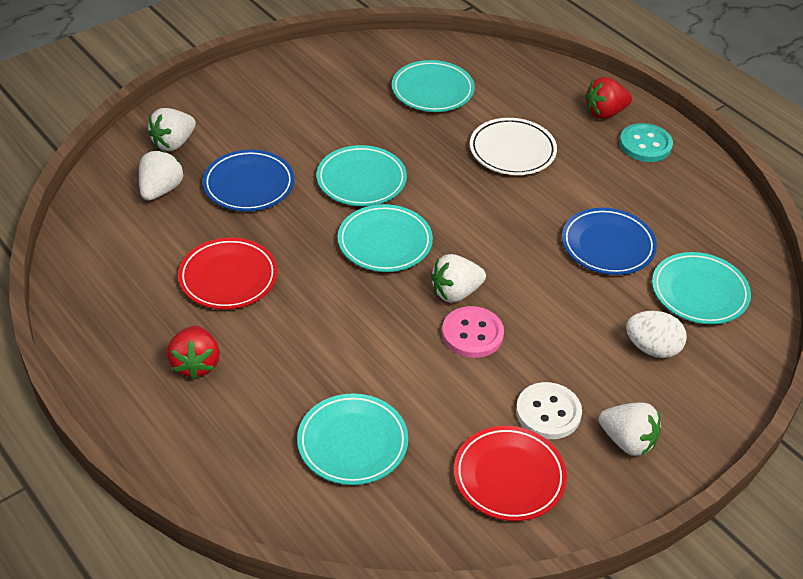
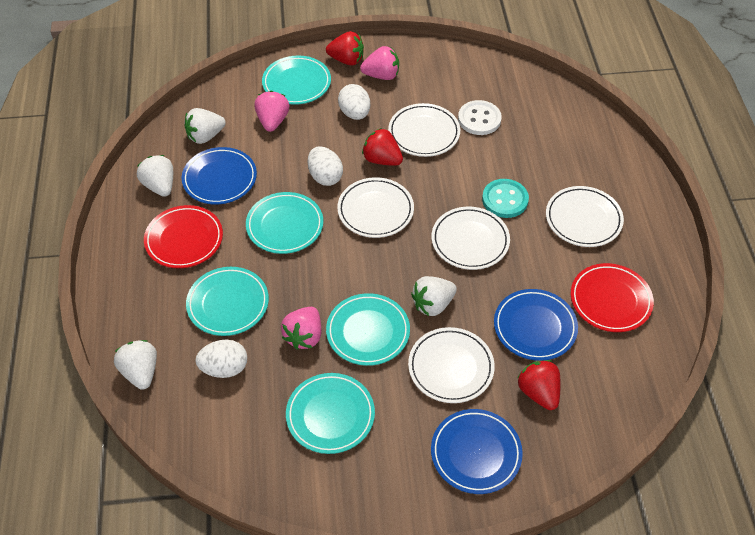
blue plate: [203,150,294,211] [562,208,657,275] = 2 -> [181,147,257,205] [431,409,523,494] [494,289,578,361] = 3
pink button: [442,306,504,358] = 1 -> none = 0
pink strawberry: none = 0 -> [255,91,290,132] [281,307,321,349] [360,46,399,80] = 3
red strawberry: [167,326,220,379] [585,77,632,119] = 2 -> [326,31,364,65] [362,128,403,166] [518,360,561,410] = 3
white egg: [626,311,687,358] = 1 -> [195,340,247,378] [308,146,343,186] [338,84,370,120] = 3
white plate: [470,118,557,175] = 1 -> [337,177,414,238] [388,103,460,157] [408,327,495,403] [431,207,510,270] [546,186,624,247] = 5

